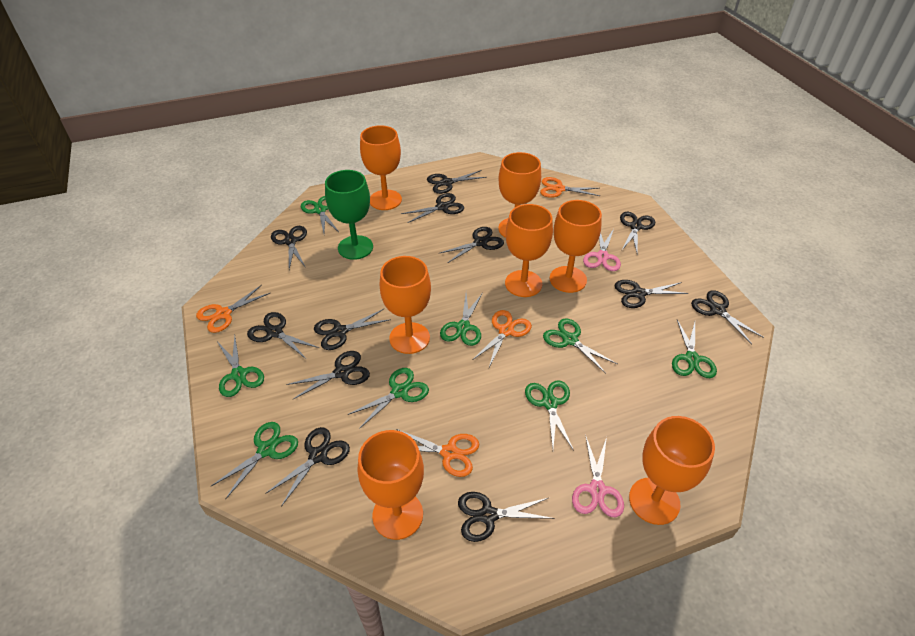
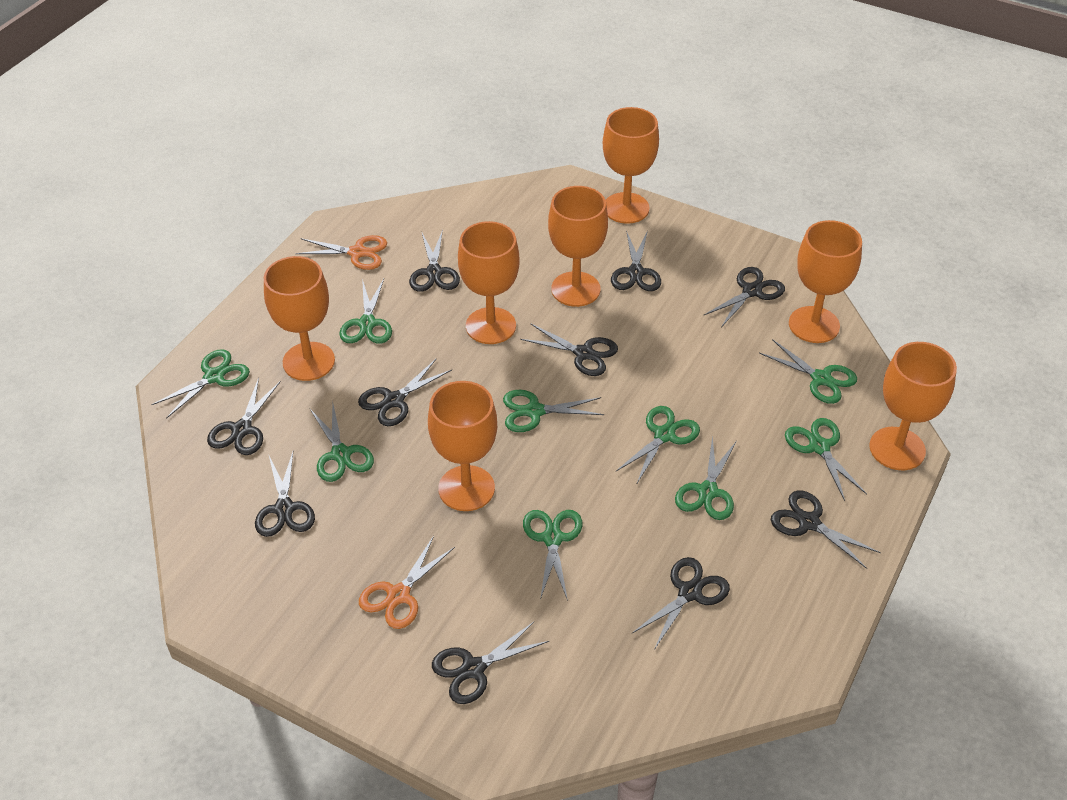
black scissors: [247,312,319,359] [265,427,350,507] [271,226,307,269] [286,351,370,400] [314,309,391,350] [401,193,464,223] [427,170,487,194] [440,227,504,263] [458,492,554,542] [614,280,689,308] [620,212,655,252] [691,290,764,344] = 12 -> [207,378,281,455] [255,450,315,537] [358,359,452,426] [409,230,460,292] [432,621,549,704] [520,323,618,376] [611,230,661,291] [632,557,730,650] [703,267,785,327] [771,490,881,569] = 10
green goblet: [325,170,373,260] = 1 -> none = 0
green scissors: [211,422,298,500] [218,335,264,397] [301,196,339,233] [348,368,429,429] [440,293,483,346] [525,380,574,451] [543,318,617,374] [672,320,717,378] = 8 -> [151,349,250,419] [309,403,374,482] [339,279,392,344] [503,390,604,432] [523,510,583,601] [615,406,700,483] [675,435,737,520] [759,339,857,404] [785,418,867,501] = 9
orange scissors: [196,285,270,333] [396,429,479,477] [472,310,532,367] [540,177,600,198] = 4 -> [295,235,387,270] [359,536,455,629] = 2
pink scissors: [572,435,624,517] [583,229,621,271] = 2 -> none = 0

